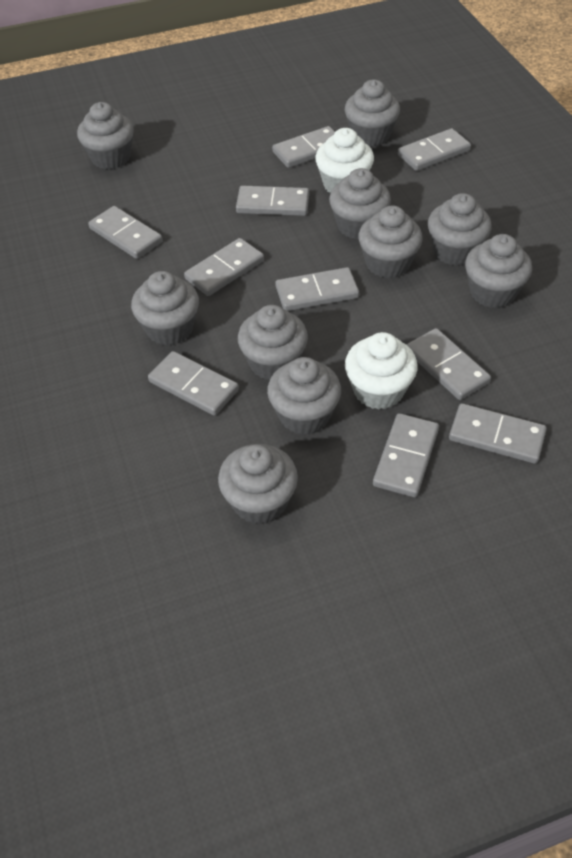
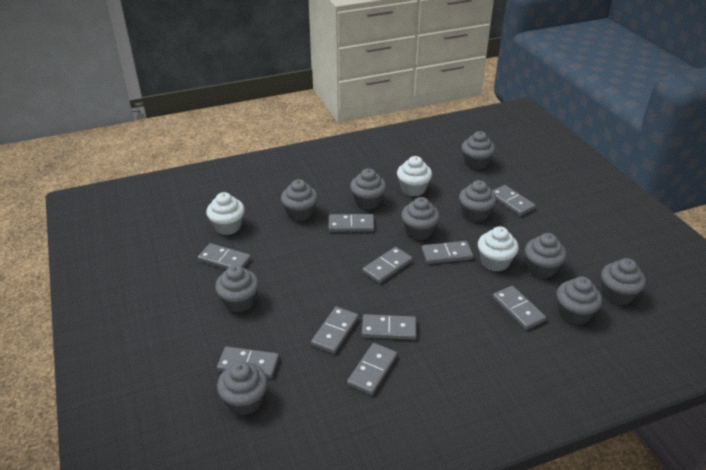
white cupcake: [315,128,374,193] [345,332,418,410] = 2 -> [206,192,245,235] [397,156,432,196] [478,226,519,272] = 3

